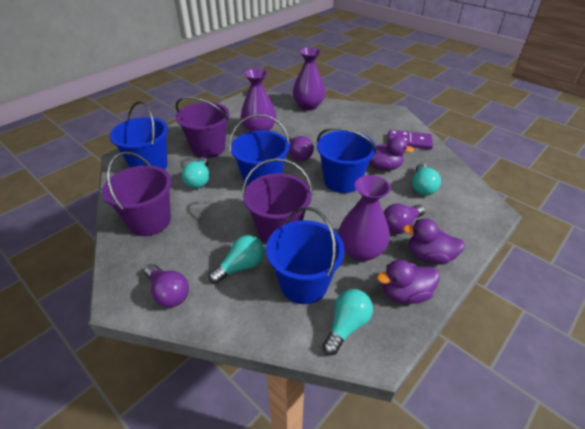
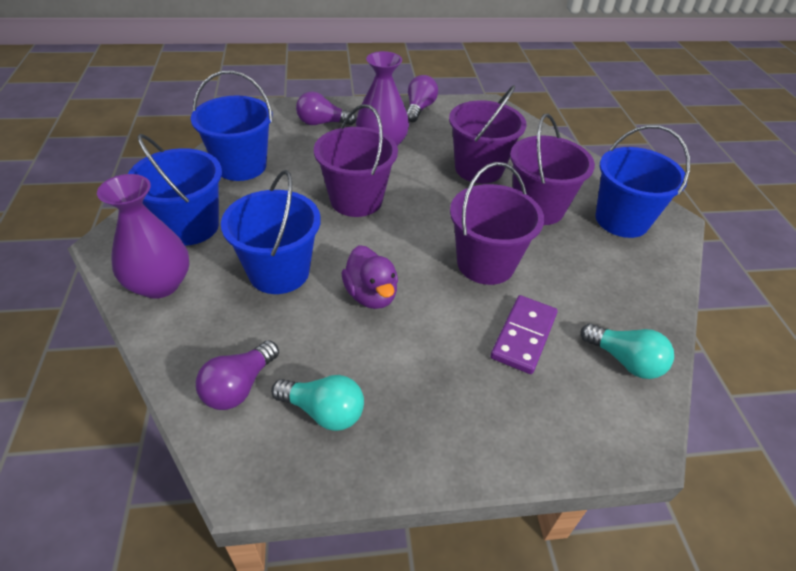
purple bucket: [102,152,172,236] [176,97,230,158] [242,158,313,244] = 3 -> [314,104,398,217] [449,85,527,184] [450,162,544,285] [510,113,595,225] = 4
purple duck: [369,136,414,170] [377,259,440,304] [403,218,465,265] = 3 -> [342,245,398,309] = 1
purple vase: [241,68,276,132] [293,47,325,111] [338,175,391,262] = 3 -> [97,174,189,299] [356,51,409,146] = 2
turquoise light bulb: [182,157,209,188] [209,235,264,284] [322,289,373,355] [412,163,441,195] = 4 -> [271,375,364,431] [581,323,674,379] = 2

